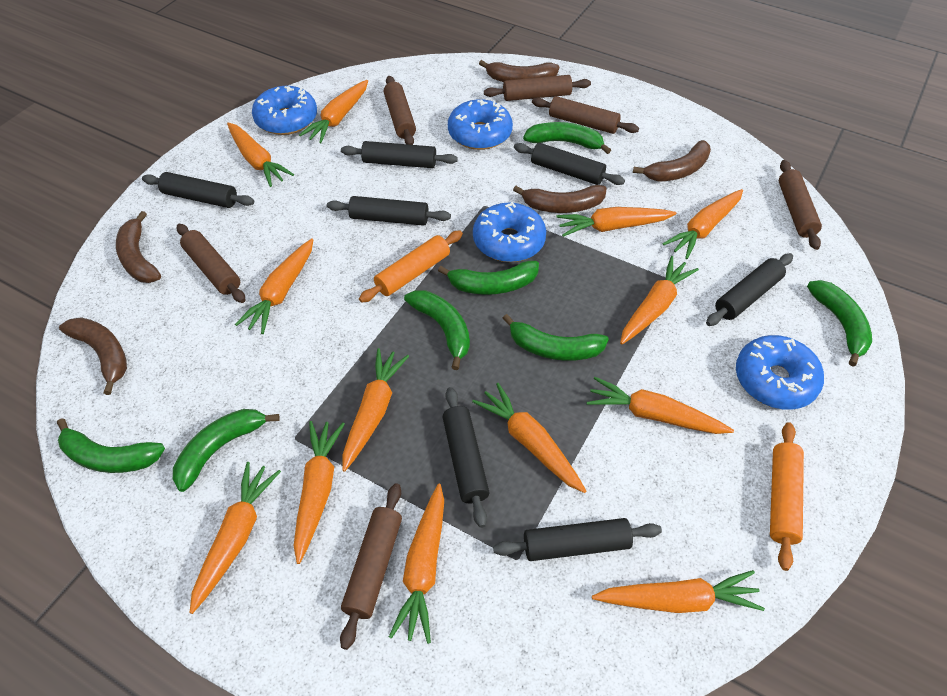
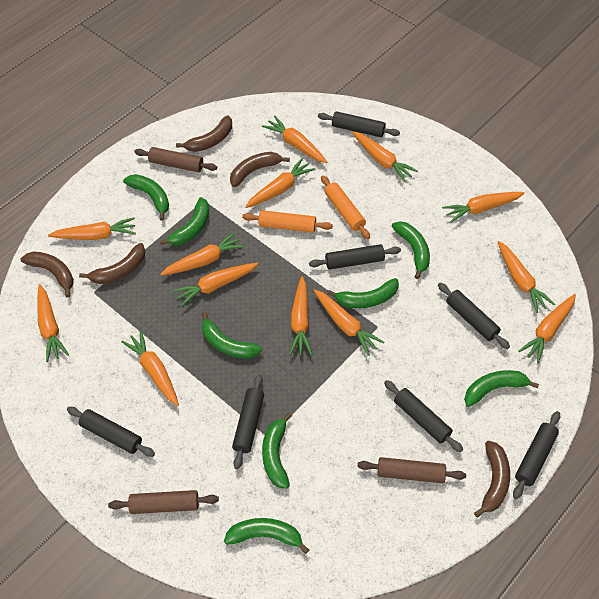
blue donut: [252,86,317,135] [448,99,513,150] [473,202,546,262] [736,335,824,410] = 4 -> none = 0
brown rolling pin: [177,224,245,303] [340,483,402,650] [384,76,416,145] [484,75,591,101] [532,96,639,134] [778,160,822,250] = 6 -> [108,490,219,514] [134,147,217,172] [357,457,466,483] = 3
green banana: [57,418,165,473] [173,409,280,492] [404,290,470,370] [438,261,539,295] [502,314,609,361] [523,122,611,154] [807,280,872,367] = 7 -> [123,174,169,221] [160,197,209,245] [202,312,262,359] [224,518,309,554] [262,413,292,489] [327,278,399,308] [392,221,430,279] [464,370,539,407] = 8

